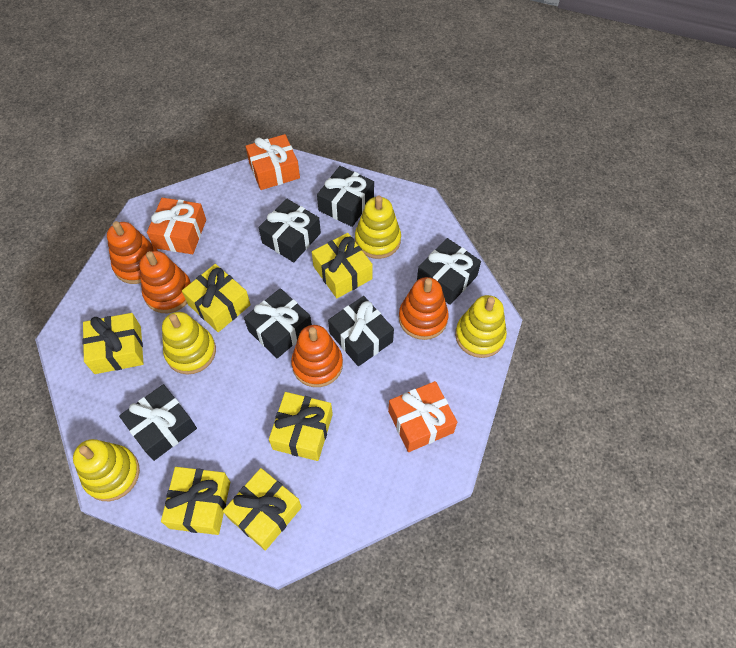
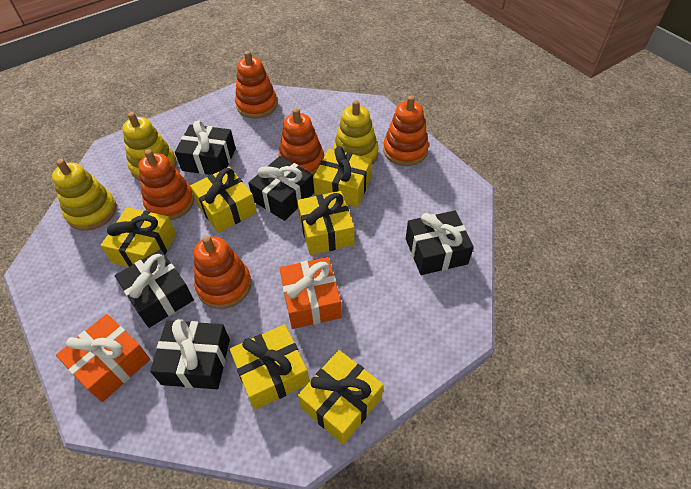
black gift: [119,384,197,461] [244,288,312,358] [259,199,321,262] [317,166,374,227] [328,296,394,366] [417,238,481,305] = 6 -> [115,249,194,328] [150,319,230,389] [175,121,236,175] [248,156,314,221] [406,211,474,275] = 5
orange gift: [147,198,206,254] [246,134,300,190] [388,381,457,452] = 3 -> [56,314,150,402] [279,257,342,329] = 2
orange stacking toy: [107,221,158,284] [139,251,191,313] [291,325,343,387] [399,277,449,340] = 4 -> [138,149,194,220] [194,236,251,309] [235,51,278,119] [278,108,324,176] [383,96,429,166] = 5
yellow stacking toy: [73,439,140,501] [162,312,216,375] [355,196,401,259] [455,295,507,358] = 4 -> [52,159,117,231] [122,112,177,181] [333,100,378,166] = 3

